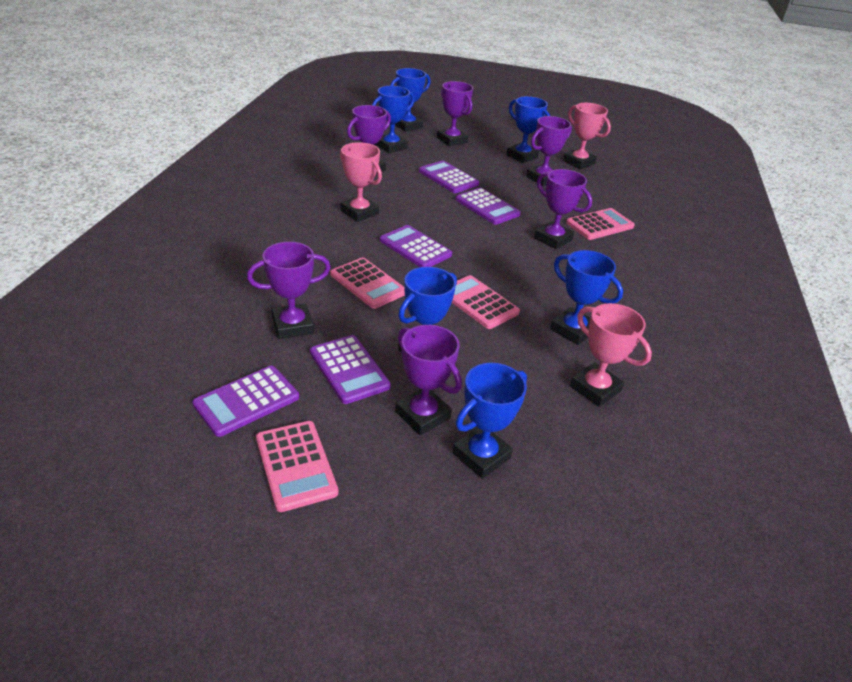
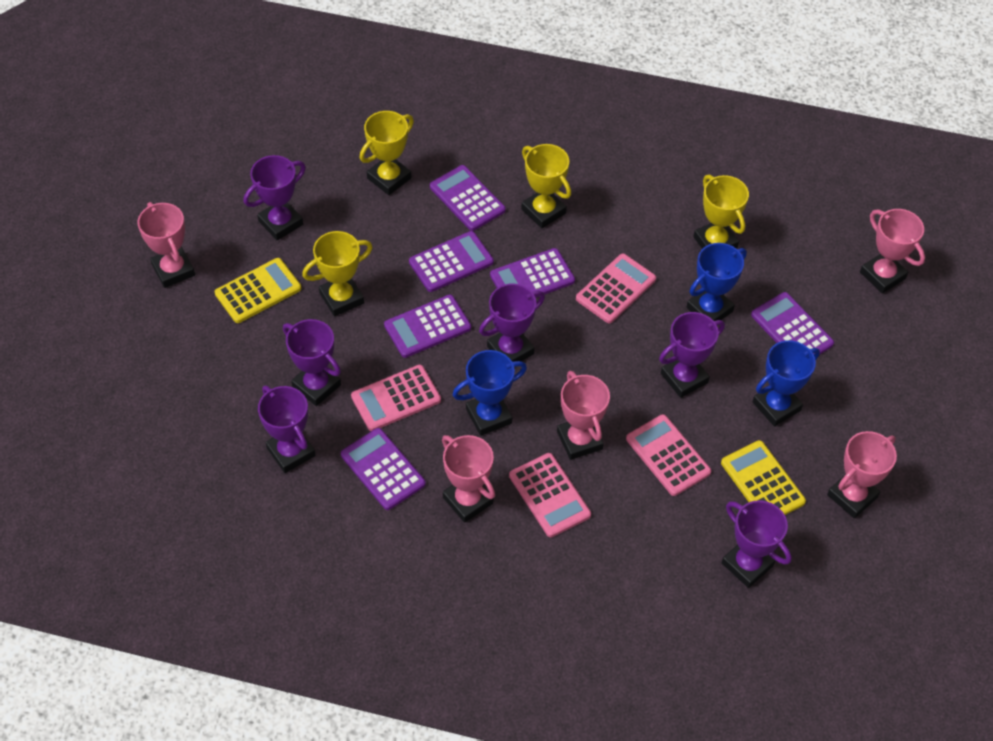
blue trophy: [372,86,415,153] [390,68,431,132] [398,267,457,353] [452,363,527,479] [506,96,550,163] [550,250,623,345] = 6 -> [453,350,527,436] [687,243,747,321] [753,340,820,427] = 3
pink trophy: [340,142,382,222] [563,103,611,169] [570,303,652,407] = 3 -> [137,202,195,288] [442,435,495,523] [557,371,610,460] [827,431,897,518] [860,209,925,294] = 5
purple calculator: [192,366,299,437] [310,335,391,404] [380,225,452,267] [419,160,479,193] [456,188,521,225] = 5 -> [341,428,426,510] [384,294,471,358] [409,231,494,292] [430,165,506,231] [490,248,575,298] [751,292,834,355] = 6
yellow calculator: none = 0 -> [215,258,302,323] [721,440,806,515] = 2
yellow trophy: none = 0 -> [302,231,373,316] [360,111,414,195] [521,144,571,228] [693,175,749,249] = 4

